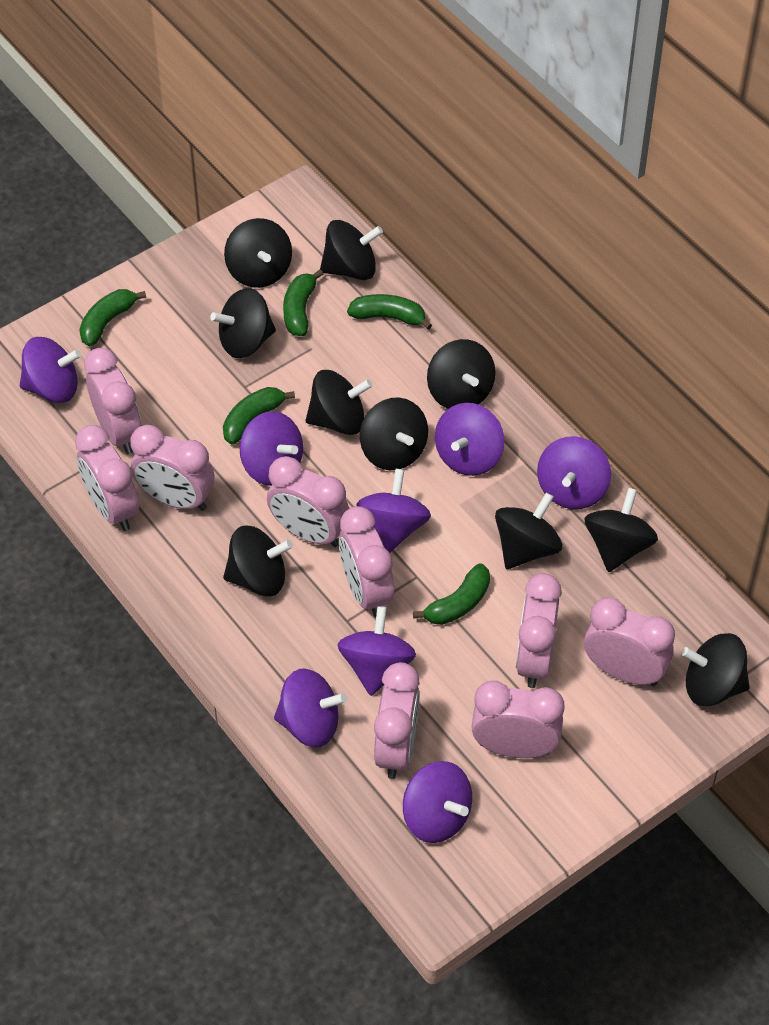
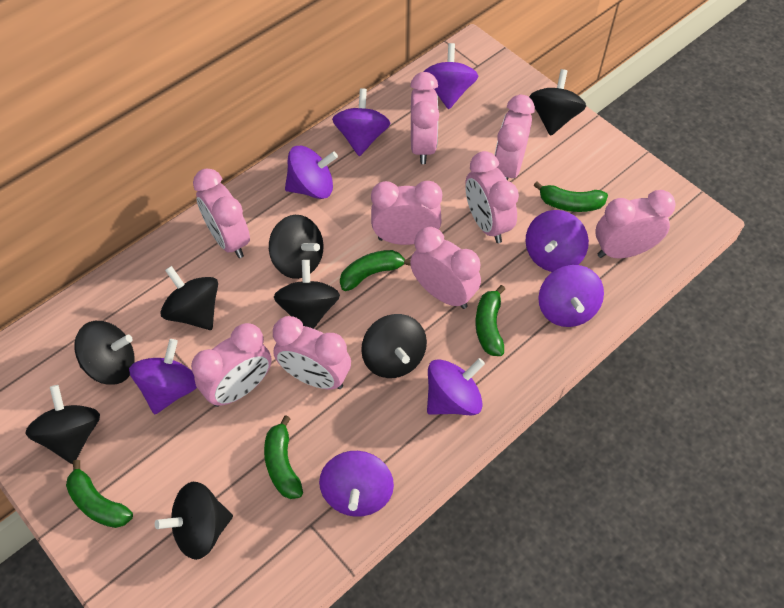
black spinning top: [210,288,276,358] [223,525,293,597] [224,218,292,288] [306,370,372,435] [320,220,383,280] [360,397,428,470] [427,339,495,409] [495,492,562,569] [584,488,658,572] [681,633,750,706] = 10 -> [25,385,100,464] [74,321,135,385] [155,482,233,560] [160,266,218,330] [269,215,324,279] [274,260,340,329] [361,314,427,378] [529,69,586,136] = 8

